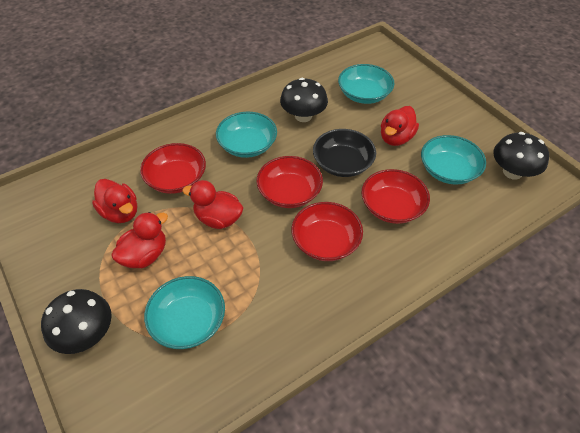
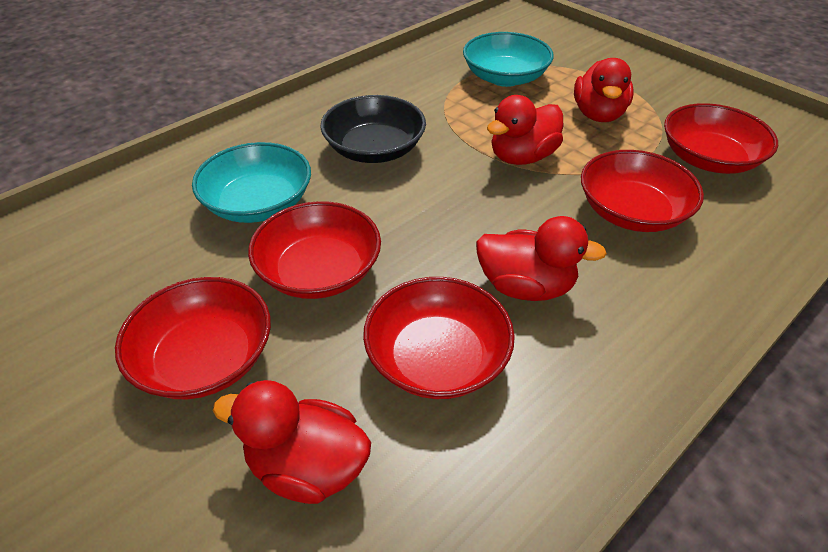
black mushroom: [41,289,112,354] [280,78,328,122] [493,132,549,180] = 3 -> none = 0
red bowl: [140,143,206,194] [256,156,323,208] [291,202,363,261] [361,169,430,224] = 4 -> [115,277,271,399] [248,201,381,299] [363,277,515,399] [581,150,704,232] [664,103,778,174] = 5
turquoise bowl: [144,276,225,349] [216,112,277,158] [338,64,394,104] [421,135,486,185] = 4 -> [192,142,311,223] [463,32,554,87] = 2

